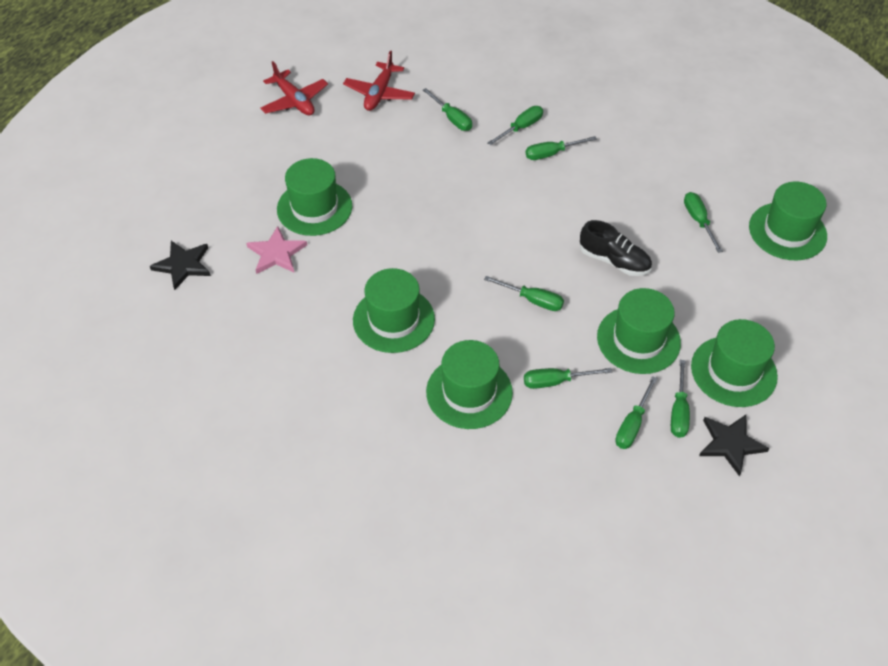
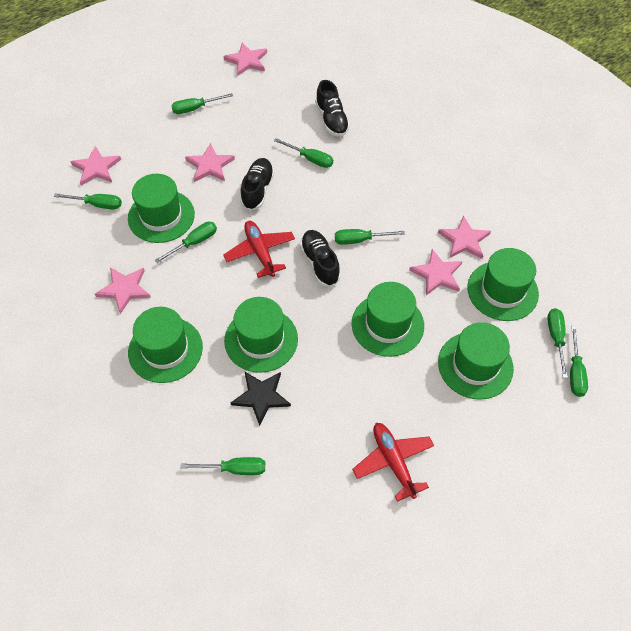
black shoe: [580,220,652,276] = 1 -> [240,158,274,211] [300,230,341,287] [315,80,350,137] = 3
black star: [150,241,211,290] [699,415,769,476] = 2 -> [231,371,291,426] = 1
pink star: [246,226,307,274] = 1 -> [70,146,121,186] [95,267,151,314] [185,143,235,182] [224,42,267,76] [409,249,462,295] [438,215,491,259] = 6

